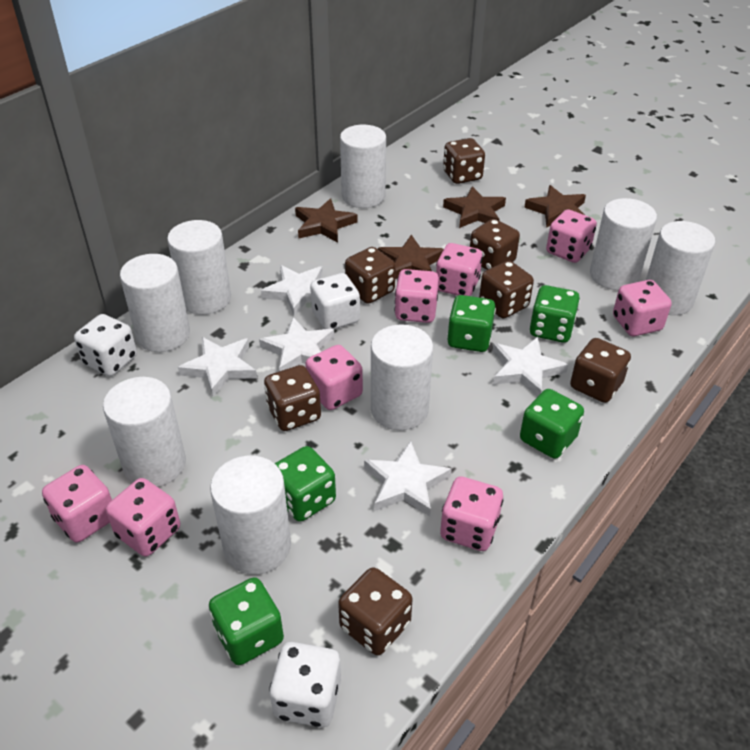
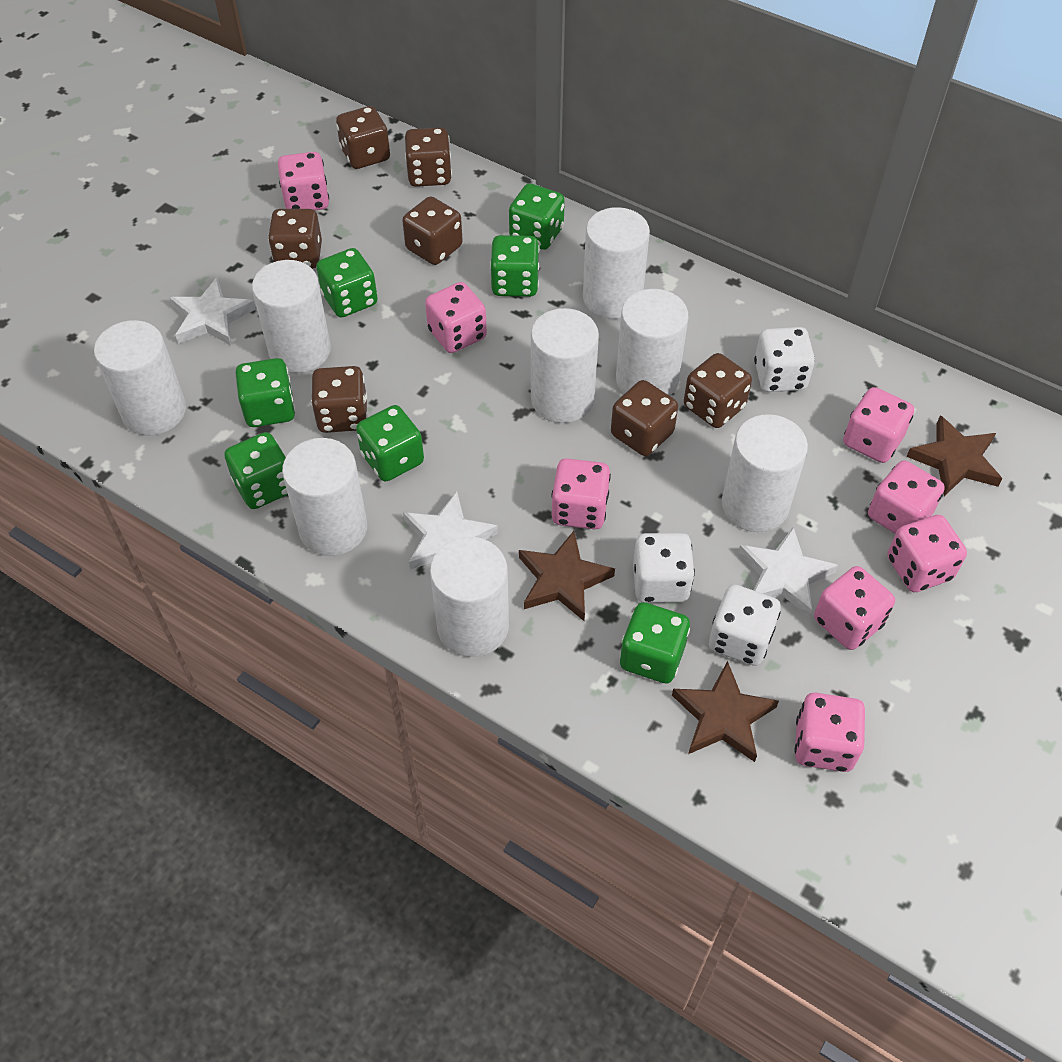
brown star: [295,198,358,243] [378,235,444,279] [443,186,506,228] [524,185,586,228] = 4 -> [519,531,615,621] [672,661,779,762] [907,415,1003,496] = 3
green dice: [209,577,284,665] [274,446,336,522] [447,295,496,352] [520,389,584,459] [530,285,580,343] = 5 -> [224,432,288,509] [236,358,295,427] [316,248,378,318] [356,405,424,481] [490,235,540,297] [509,183,565,250] [620,602,690,683] = 7
white star: [178,337,257,397] [259,317,334,371] [261,265,323,316] [364,441,452,517] [492,337,568,397] = 5 -> [170,278,256,346] [403,492,498,570] [738,526,838,617] = 3

